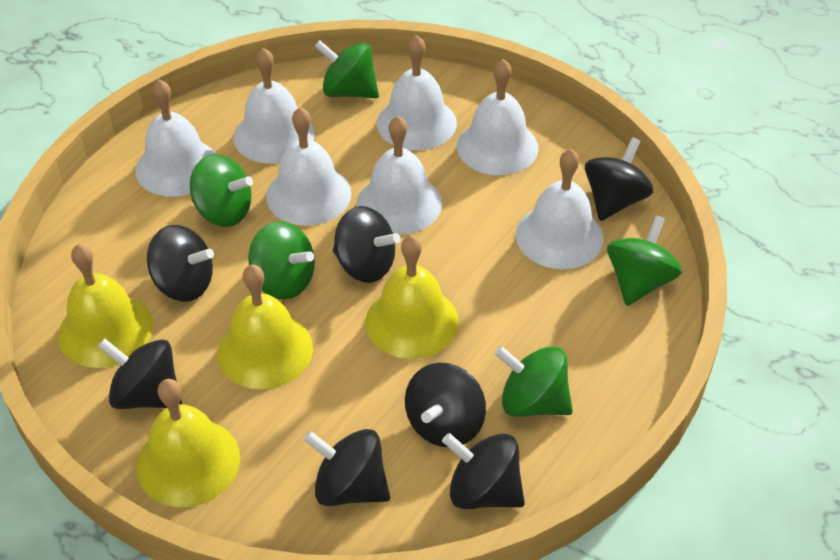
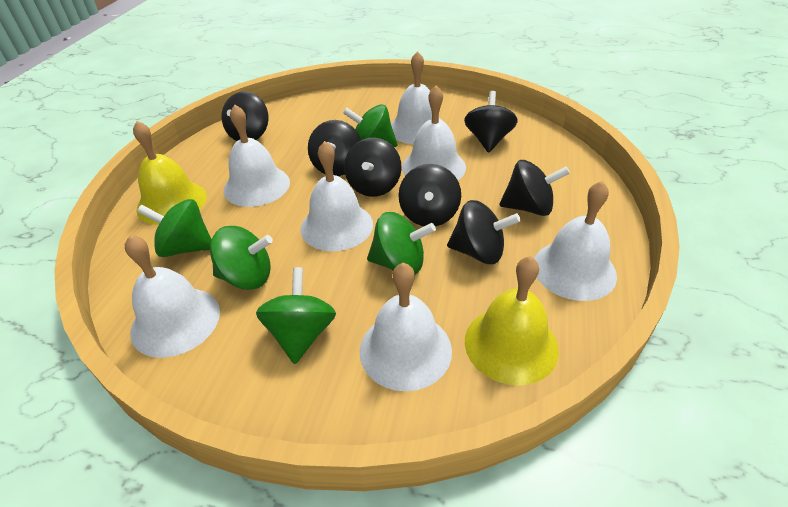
yellow bell: [58,244,153,368] [137,379,240,507] [217,264,313,389] [365,235,459,359] = 4 -> [133,121,207,225] [465,256,559,386] = 2

